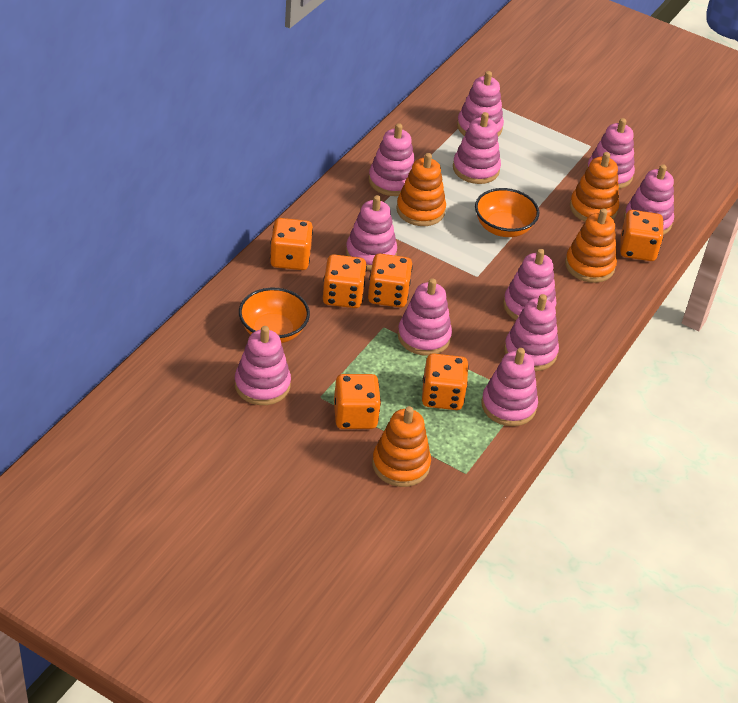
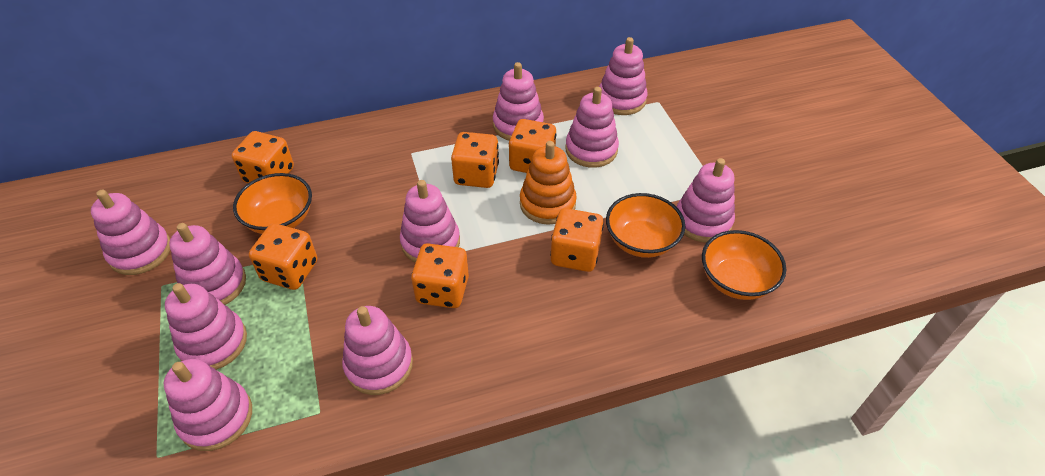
orange bowl: [239,288,310,343] [475,188,539,237] = 2 -> [233,173,312,234] [606,193,685,258] [702,230,786,300] = 3
orange stacking toy: [372,406,431,487] [396,153,446,226] [565,209,617,283] [570,152,619,222] = 4 -> [520,141,577,225] = 1
pink stacking toy: [235,326,291,405] [346,195,397,270] [369,123,415,196] [398,278,452,356] [453,112,501,184] [457,71,504,137] [481,348,538,426] [503,249,557,320] [504,294,559,371] [587,118,635,189] [624,164,674,235] = 11 -> [91,190,170,275] [164,359,252,451] [165,283,247,370] [169,223,246,305] [342,306,413,395] [400,180,460,263] [493,62,544,140] [565,87,619,168] [599,37,648,115] [677,158,735,242] = 10

